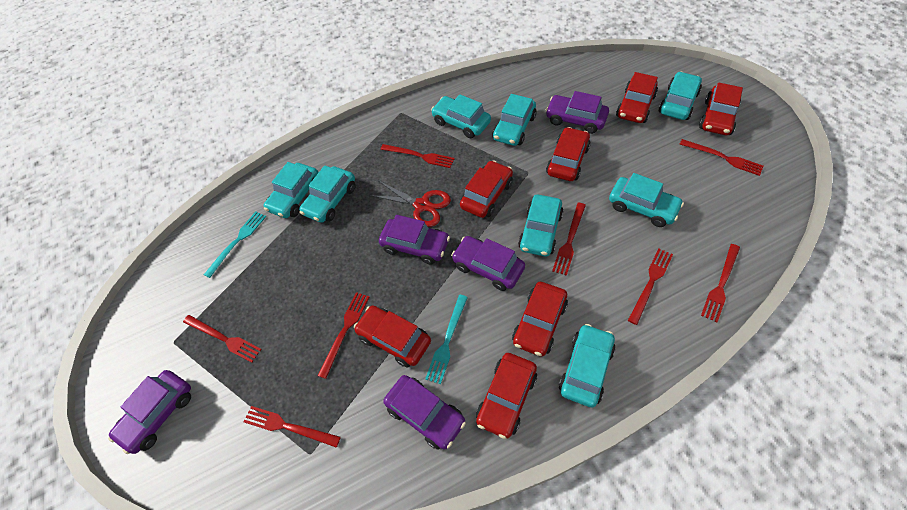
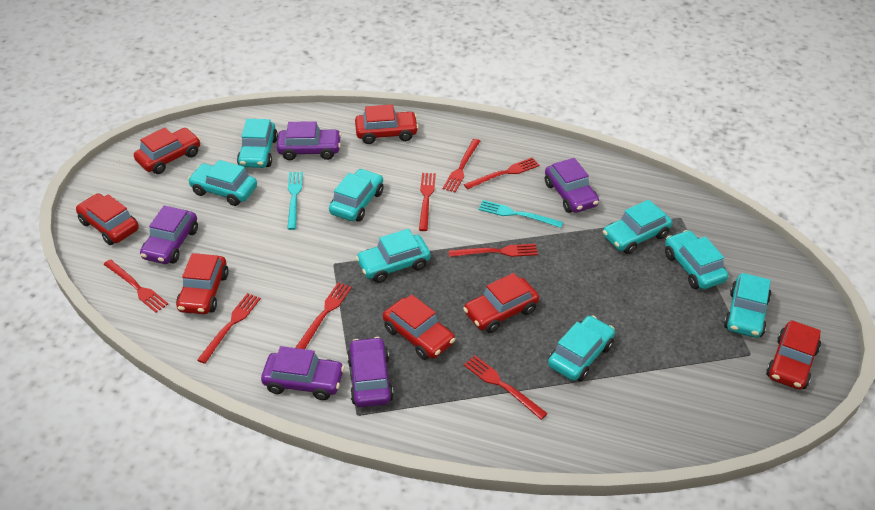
red scissors: [369,181,451,227] = 1 -> none = 0

